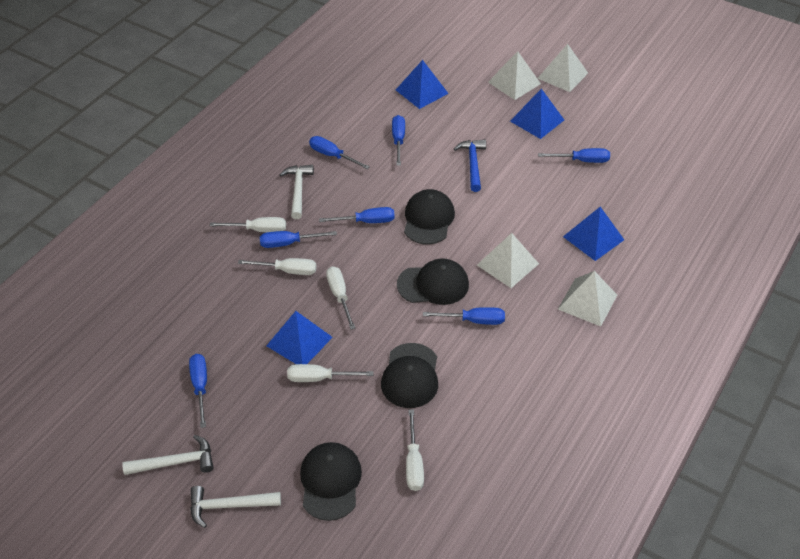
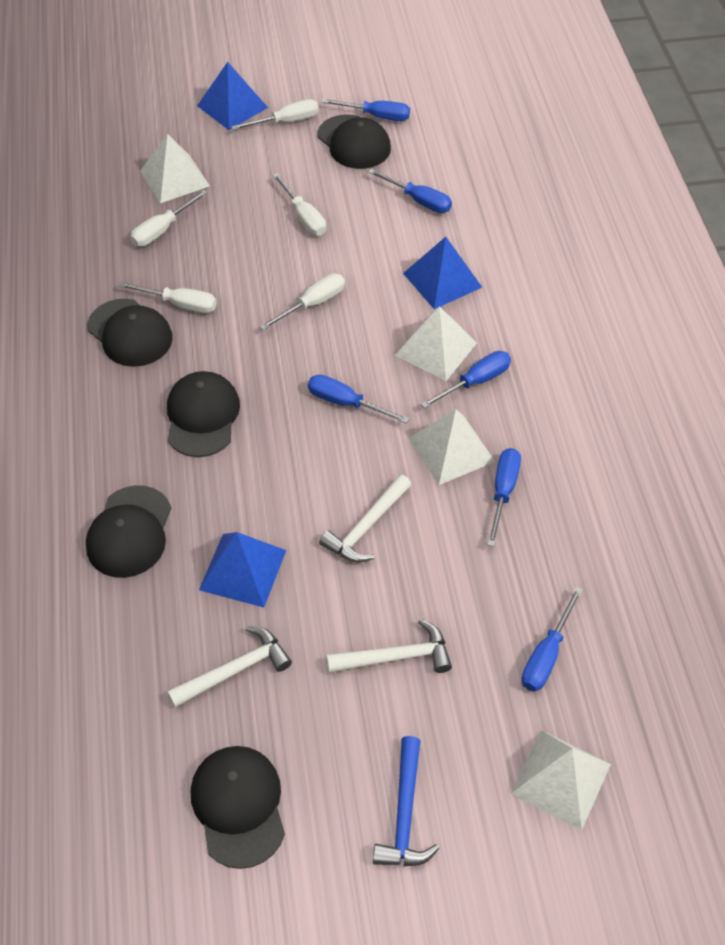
black cap: [300,442,362,521] [381,343,438,408] [397,258,469,305] [404,189,455,245] = 4 -> [86,485,171,578] [87,299,173,367] [167,371,240,457] [191,746,285,869] [318,114,391,169] = 5
blue pyramid: [266,311,333,364] [396,60,449,109] [510,89,564,139] [563,207,624,261] = 4 -> [197,62,268,130] [199,532,286,608] [403,237,482,309] = 3
blue screwdriver: [189,354,207,428] [260,231,337,248] [309,136,370,169] [319,207,395,223] [392,115,405,166] [423,307,505,325] [538,148,610,163] = 7 -> [308,374,410,424] [321,99,410,121] [368,169,452,213] [421,351,511,409] [487,448,521,546] [522,586,583,691] = 6

